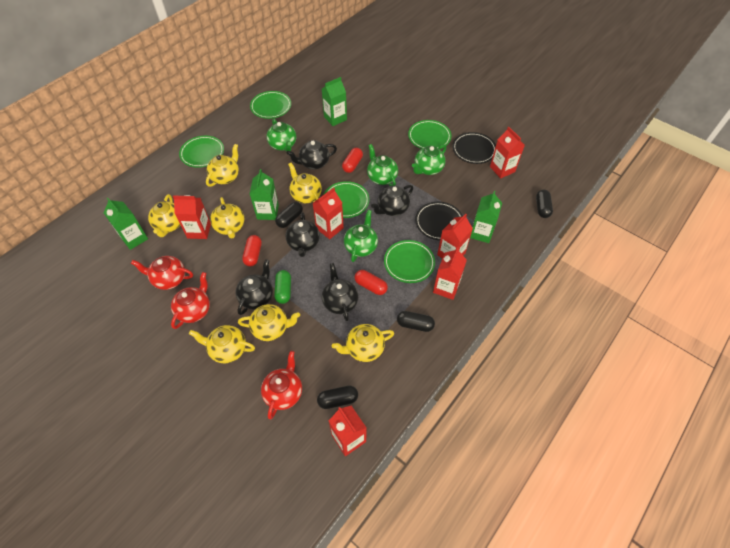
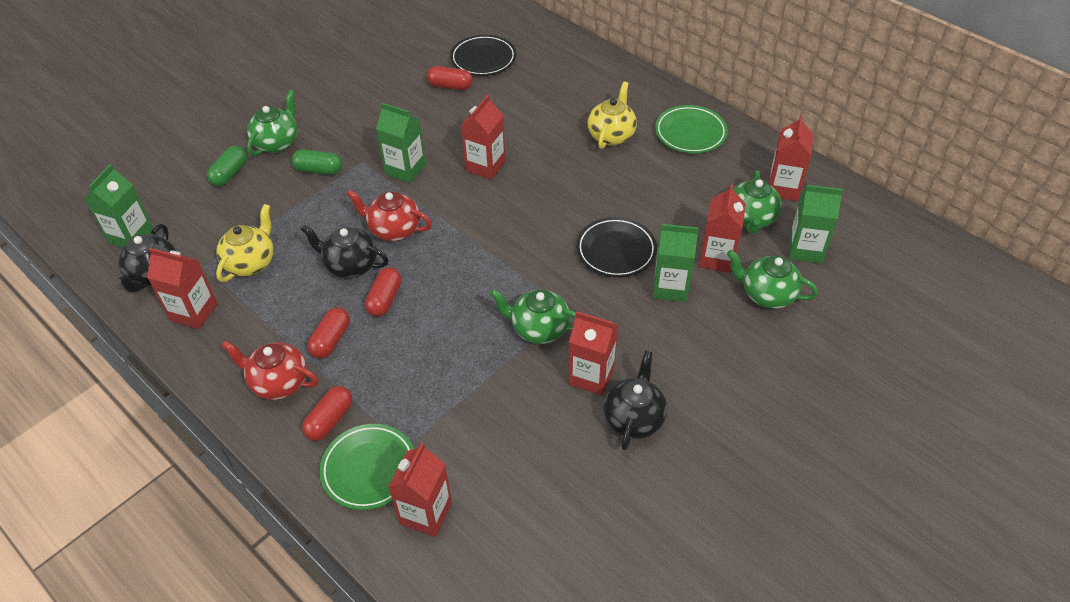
black capsule: [275,202,303,228] [317,385,358,409] [397,311,435,332] [536,190,553,218] = 4 -> none = 0
black teapot: [236,259,273,315] [285,212,320,257] [287,140,337,169] [322,263,358,321] [371,185,413,216] = 5 -> [116,224,176,293] [300,225,389,278] [603,350,667,450] = 3
green capsule: [274,270,291,304] = 1 -> [207,146,247,186] [292,150,342,175] = 2
green plate: [179,136,224,168] [250,91,291,119] [323,181,370,218] [384,240,435,283] [408,120,451,149] = 5 -> [320,424,414,510] [655,105,728,154] = 2
red capsule: [242,235,262,266] [342,148,363,173] [354,270,388,295] = 3 -> [302,386,352,441] [307,307,350,359] [365,267,401,317] [427,66,473,90] = 4
red teapot: [131,256,193,290] [171,272,210,329] [261,351,302,419] = 3 -> [221,340,318,400] [347,190,432,241] = 2
yellow teapot: [148,194,180,237] [189,325,255,363] [206,144,239,187] [210,197,245,239] [238,304,300,341] [288,163,322,203] [332,324,394,362] = 7 -> [216,204,274,282] [588,81,637,149] = 2

